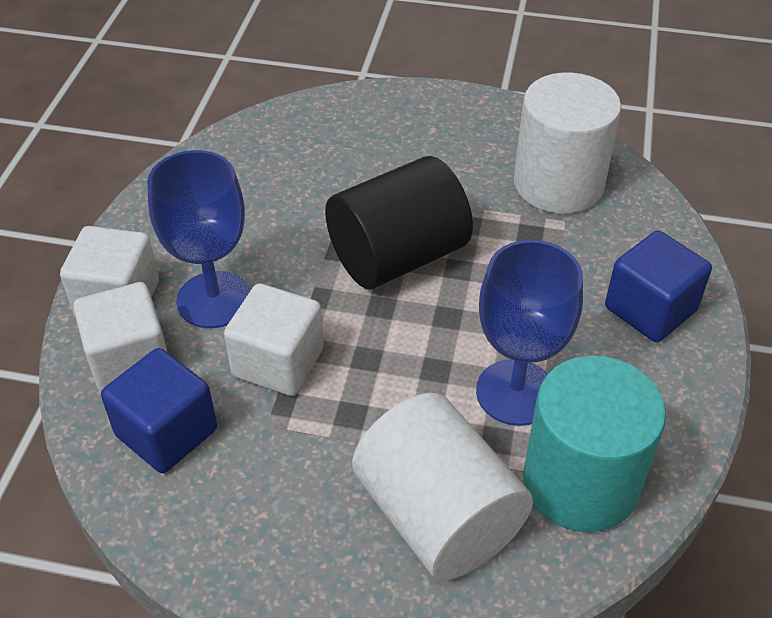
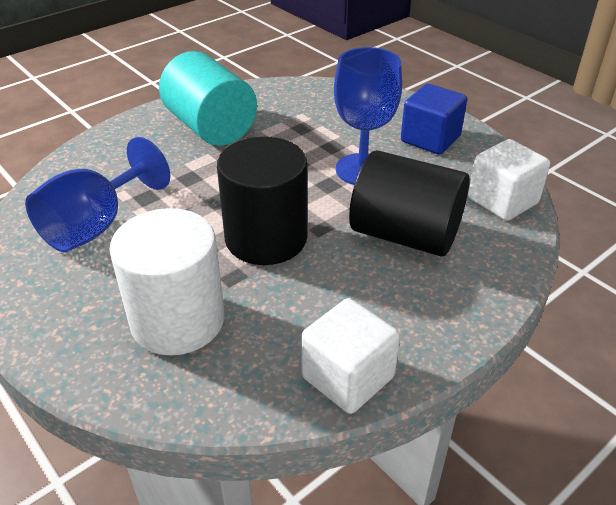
black cylinder: [325,156,473,289] = 1 -> [217,137,307,265] [349,150,470,256] = 2
blue cube: [101,348,217,473] [605,231,712,342] = 2 -> [401,84,467,155] = 1
white cube: [60,226,159,316] [73,282,168,392] [224,283,324,396] = 3 -> [301,298,400,414] [468,139,550,221] = 2
white cylinder: [352,393,533,580] [514,73,621,214] = 2 -> [110,208,225,356] = 1

